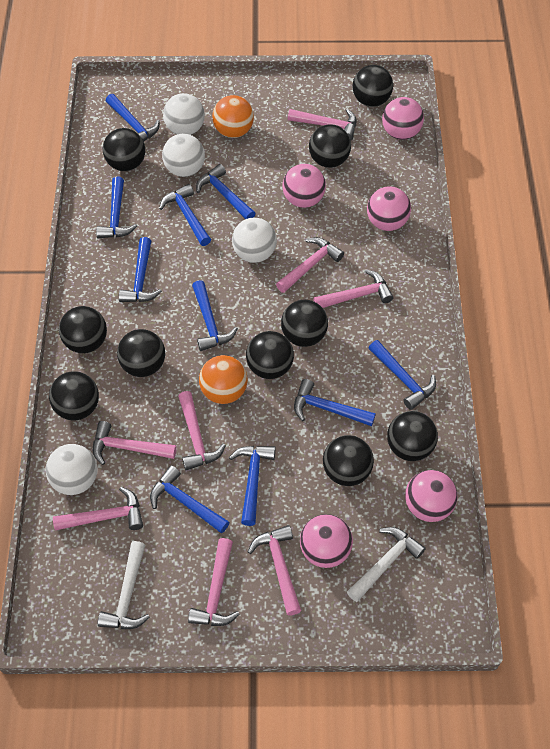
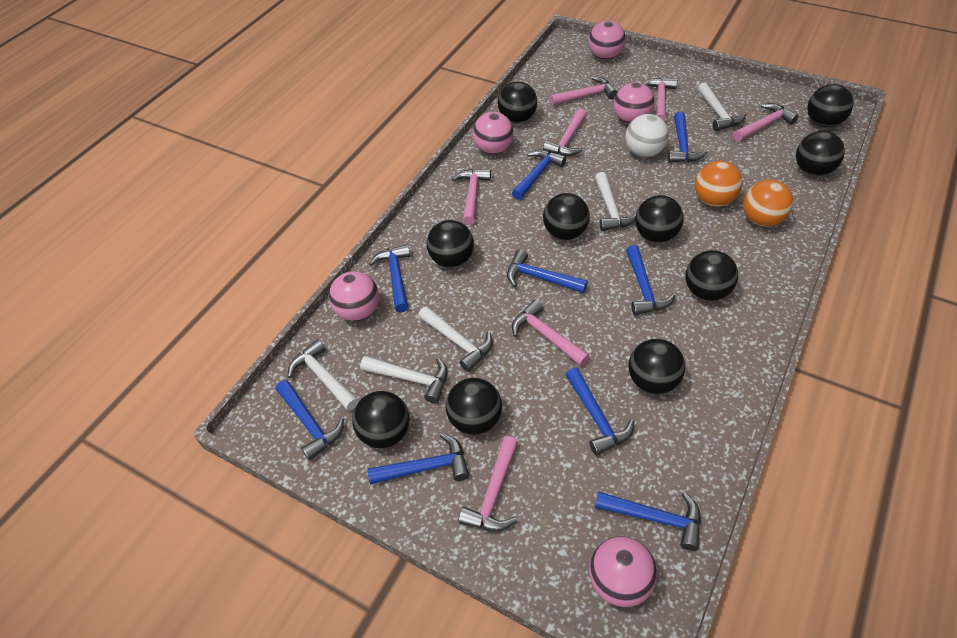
blue hammer: [96,176,137,238] [106,94,159,142] [119,237,162,302] [150,465,229,533] [159,184,211,246] [192,280,238,351] [196,164,256,219] [229,446,275,526] [294,379,376,426] [369,340,436,410] = 10 -> [276,380,344,461] [368,433,469,484] [369,244,411,312] [507,249,588,293] [512,150,566,200] [566,368,634,456] [595,491,701,551] [626,245,675,315] [668,112,707,163] = 9
pink hammer: [53,487,143,531] [93,421,177,465] [178,391,226,470] [188,538,240,626] [248,525,301,616] [276,237,344,293] [288,109,356,140] [313,269,394,308] = 8 -> [452,169,491,225] [458,436,518,531] [512,299,590,366] [543,108,587,156] [550,77,617,106] [644,78,678,122] [733,103,798,142] = 7
white ball: [45,444,97,495] [162,134,205,177] [163,93,205,135] [232,217,277,263] = 4 -> [625,114,669,157] = 1
white hammer: [98,541,150,629] [347,527,426,602] = 2 -> [288,339,359,411] [360,356,448,403] [418,306,493,372] [595,172,637,231] [697,83,746,131] = 5

